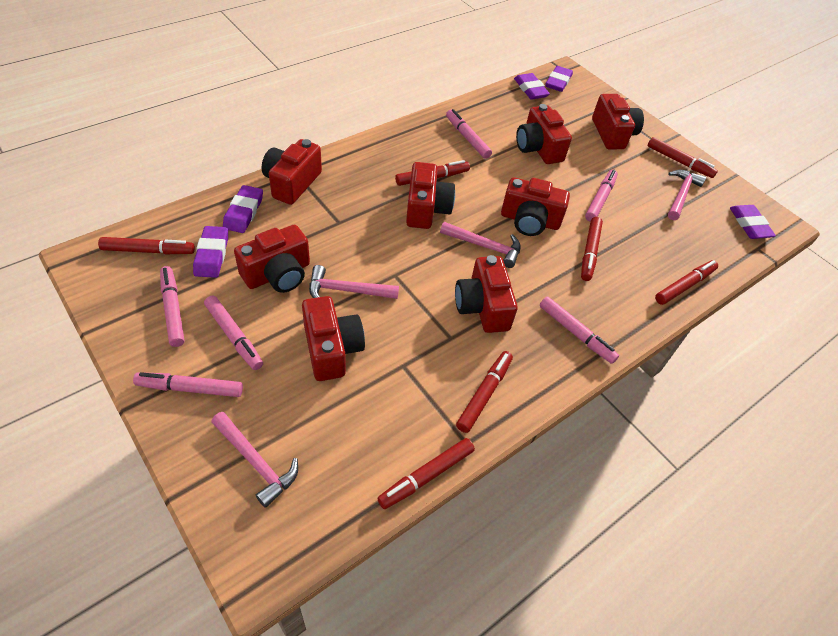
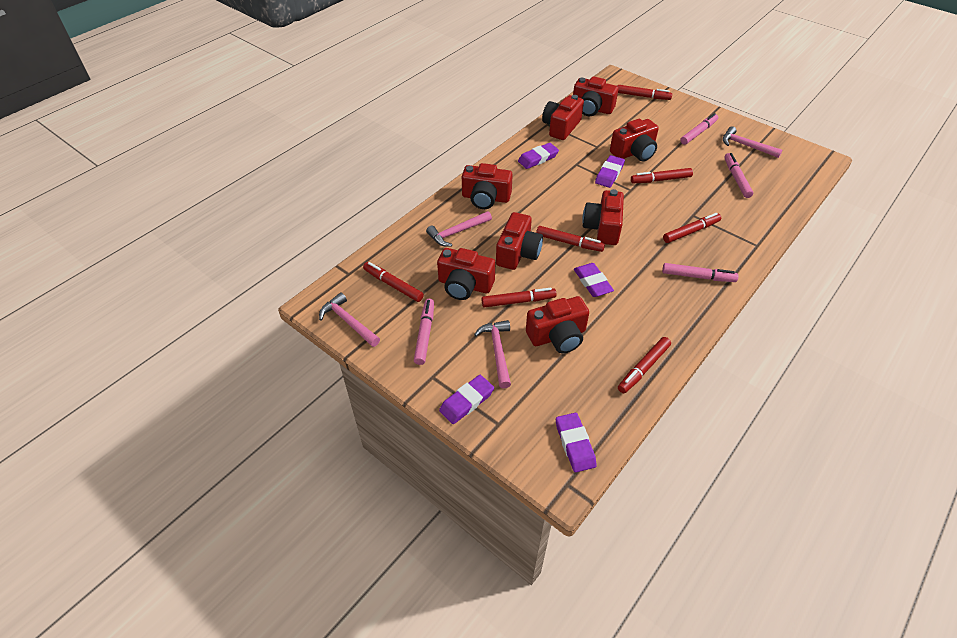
pink marker: [133,372,243,397] [160,266,184,347] [204,296,263,370] [446,109,492,159] [540,297,619,364] [585,170,618,222] = 6 -> [414,299,434,365] [662,263,738,282] [680,113,718,145] [724,153,753,198] = 4

